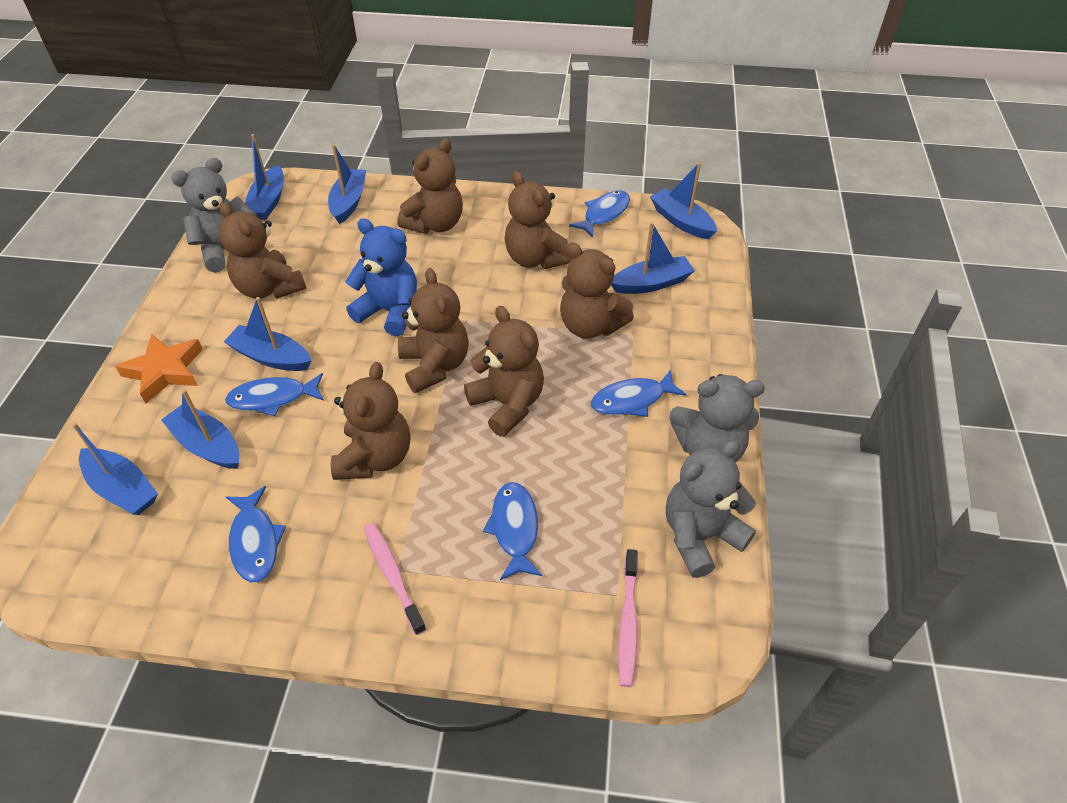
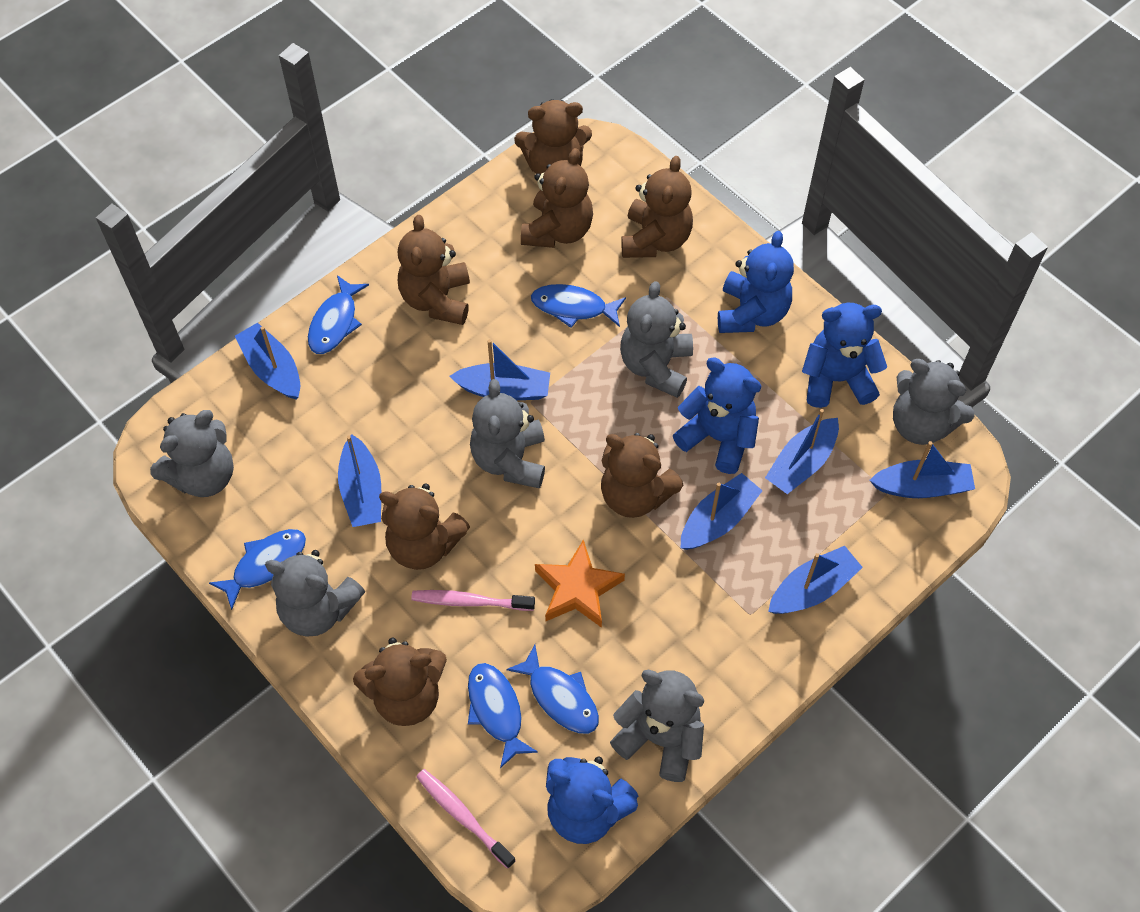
blue teddy bear: [345,218,417,336] = 1 -> [546,757,639,844] [673,357,761,474] [718,231,794,333] [802,303,887,408] = 4
grey teddy bear: [171,158,255,272] [666,440,756,578] [669,374,765,463] = 3 -> [150,410,234,497] [265,550,365,637] [470,379,545,488] [610,670,704,782] [620,281,693,398] [893,359,974,445] = 6

